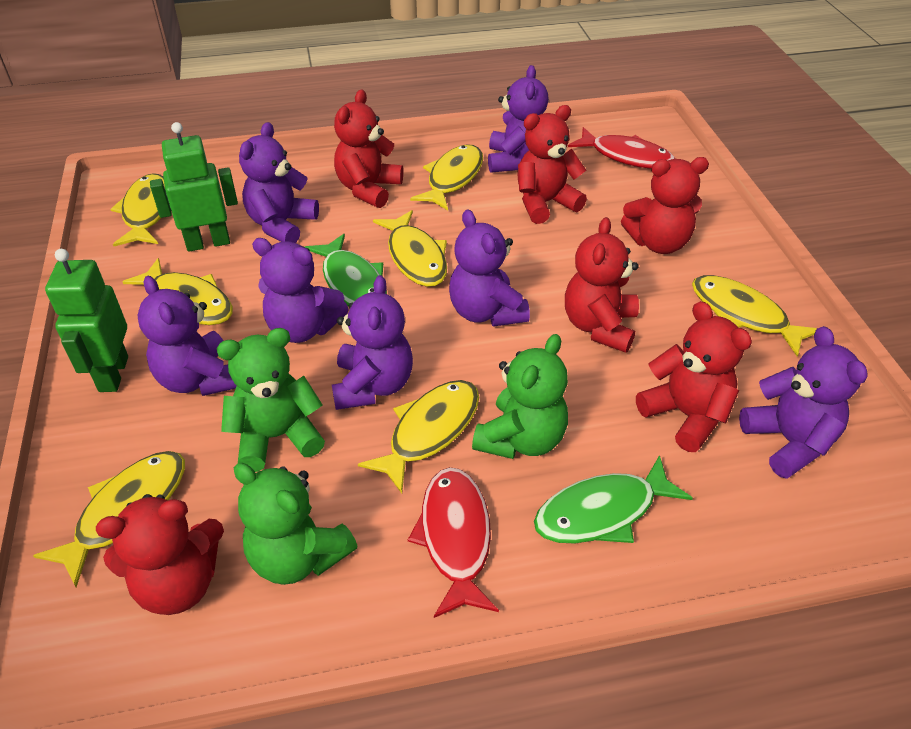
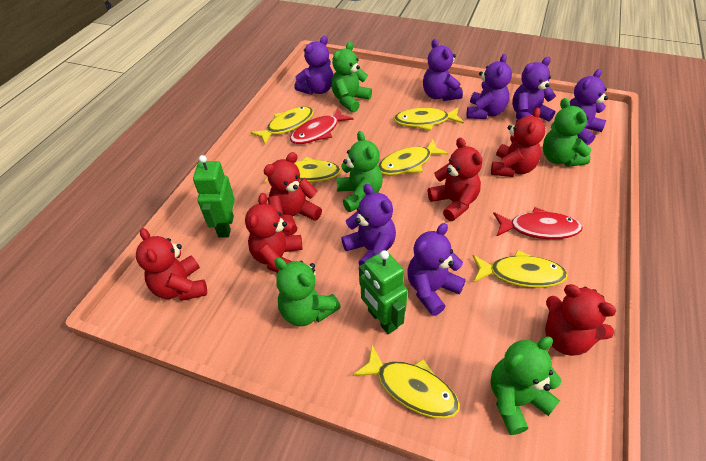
green fish: [305,234,387,306] [534,455,693,544] = 2 -> none = 0
green teddy bear: [217,328,325,472] [233,463,358,585] [472,334,568,459] = 3 -> [274,258,341,326] [331,42,372,112] [336,131,383,212] [490,337,562,435] [543,98,591,167] = 5
yellow fish: [33,451,185,587] [110,173,165,246] [123,258,233,325] [358,380,479,493] [373,210,447,287] [410,144,483,210] [692,275,817,357] = 7 -> [250,107,314,145] [265,157,341,183] [353,345,460,419] [378,139,448,175] [394,107,464,131] [472,250,568,288] = 6

